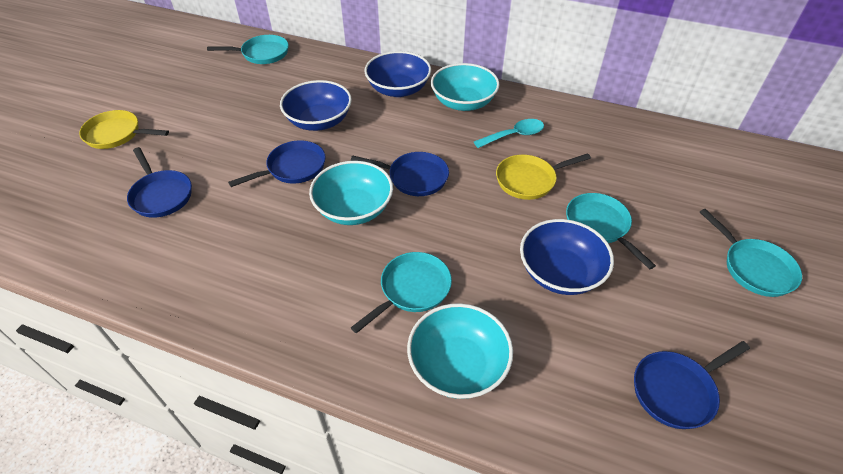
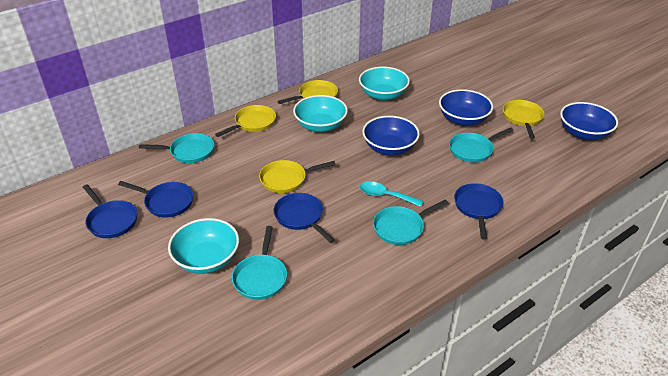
yellow pan: [79,110,169,149] [496,153,591,200] = 2 -> [215,105,276,137] [259,160,336,193] [278,80,338,104] [503,100,544,139] = 4

